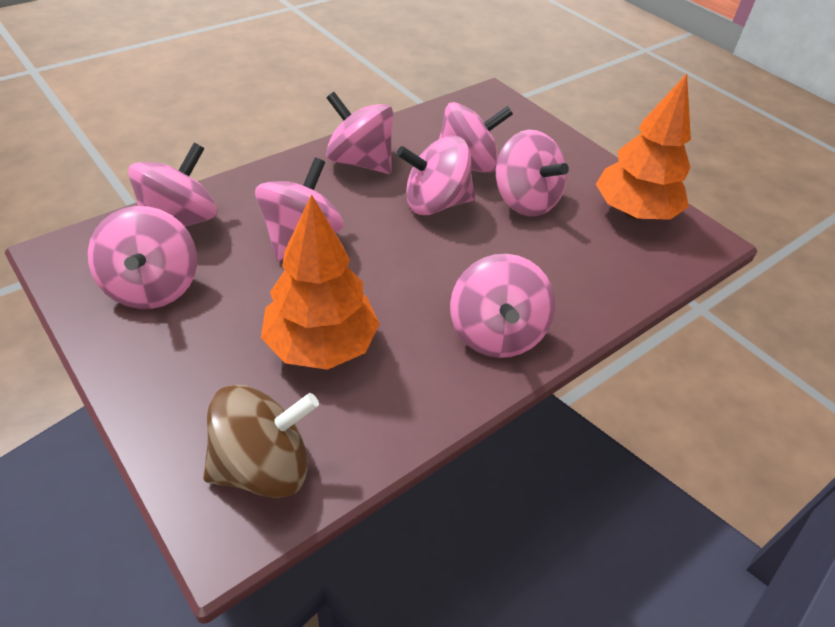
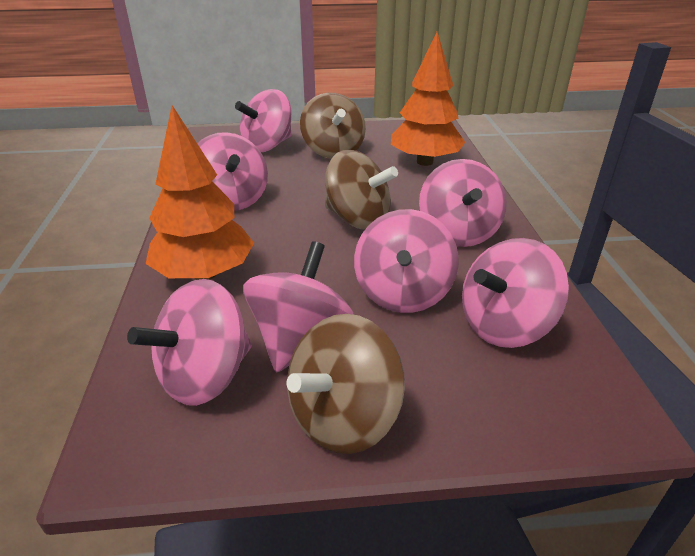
brown spinning top: [203,385,319,498] = 1 -> [286,314,405,454] [300,93,366,159] [325,150,398,230] = 3
pink spinning top: [88,206,197,309] [128,143,217,227] [255,158,344,261] [326,92,393,174] [397,136,475,215] [439,102,513,173] [450,254,555,358] [496,130,569,217] = 8 -> [127,279,252,406] [197,132,268,211] [235,89,292,152] [243,241,354,373] [354,209,458,313] [419,159,507,247] [462,238,569,348] = 7

